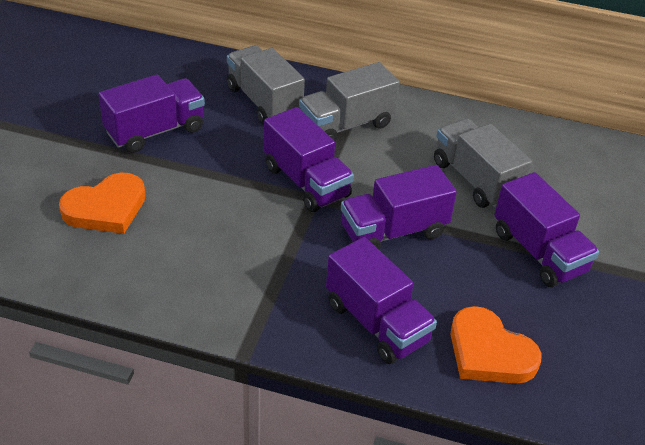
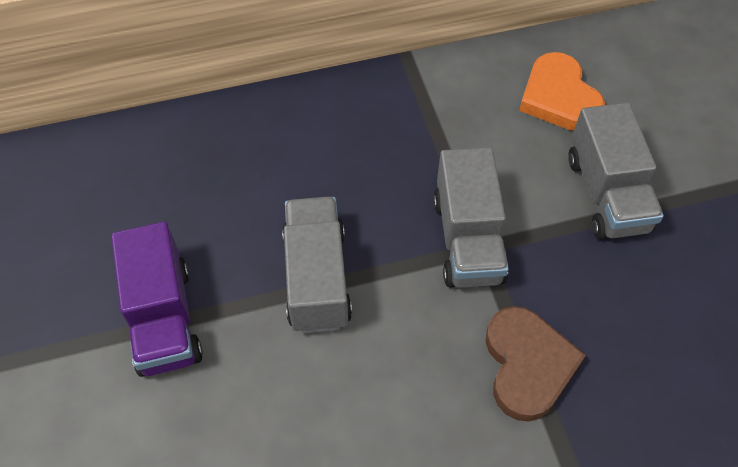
brown heart: none = 0 -> [485,306,586,422] = 1
orange heart: [59,172,146,234] [450,306,542,384] = 2 -> [519,52,605,131] = 1
purple truck: [99,74,205,153] [264,107,354,212] [326,237,437,364] [341,165,457,250] [494,172,599,287] = 5 -> [111,221,203,377] = 1

